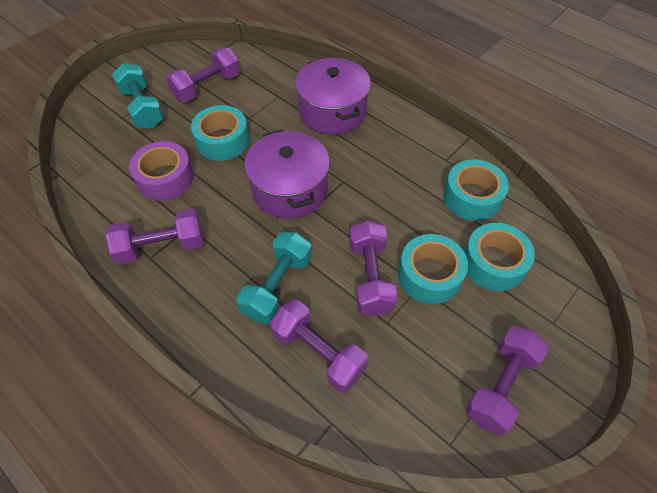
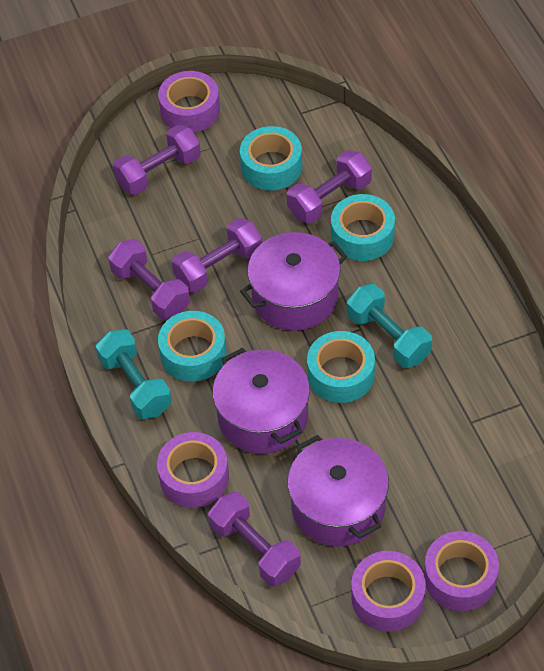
purple pot: [245,130,330,219] [295,58,371,135] = 2 -> [212,348,310,454] [240,232,347,331] [288,435,389,547] = 3
purple tape: [129,141,194,201] = 1 -> [157,432,229,508] [158,71,220,133] [351,551,426,632] [424,531,499,611] = 4

